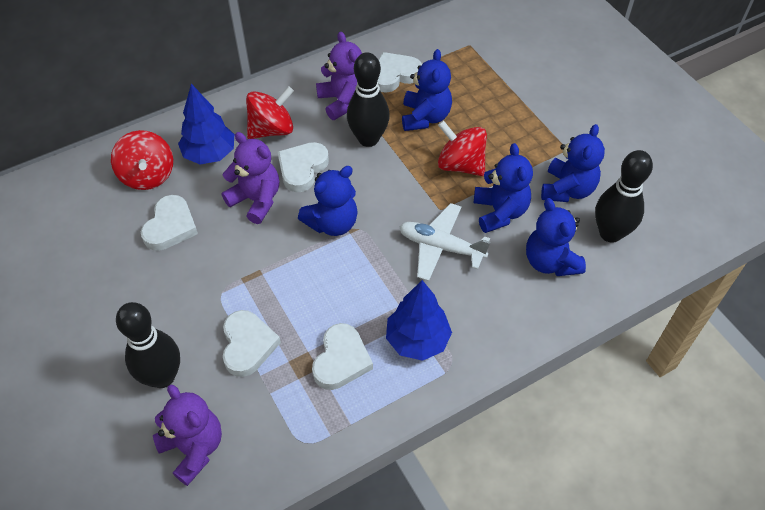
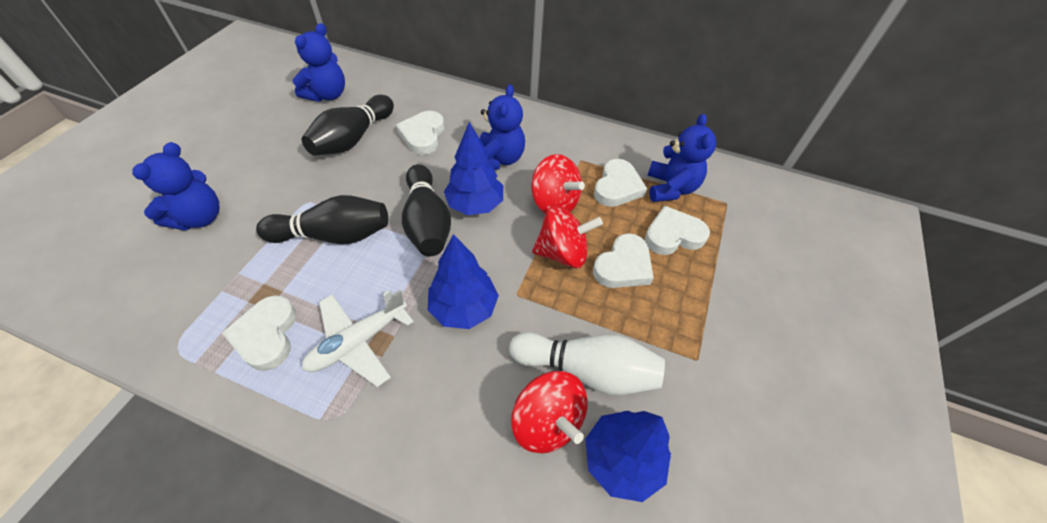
blue teddy bear: [298,166,358,236] [402,49,452,131] [474,143,533,233] [526,198,586,276] [541,124,605,202] = 5 -> [132,142,219,231] [293,23,345,102] [479,84,525,170] [647,114,716,202] = 4
blue tree: [178,84,235,164] [386,280,452,361] = 2 -> [428,234,499,329] [444,122,503,215] [585,411,671,502] = 3
purple teddy bear: [153,384,222,486] [222,132,279,224] [316,32,362,120] = 3 -> none = 0
white bowling pin: none = 0 -> [509,332,665,395] = 1

